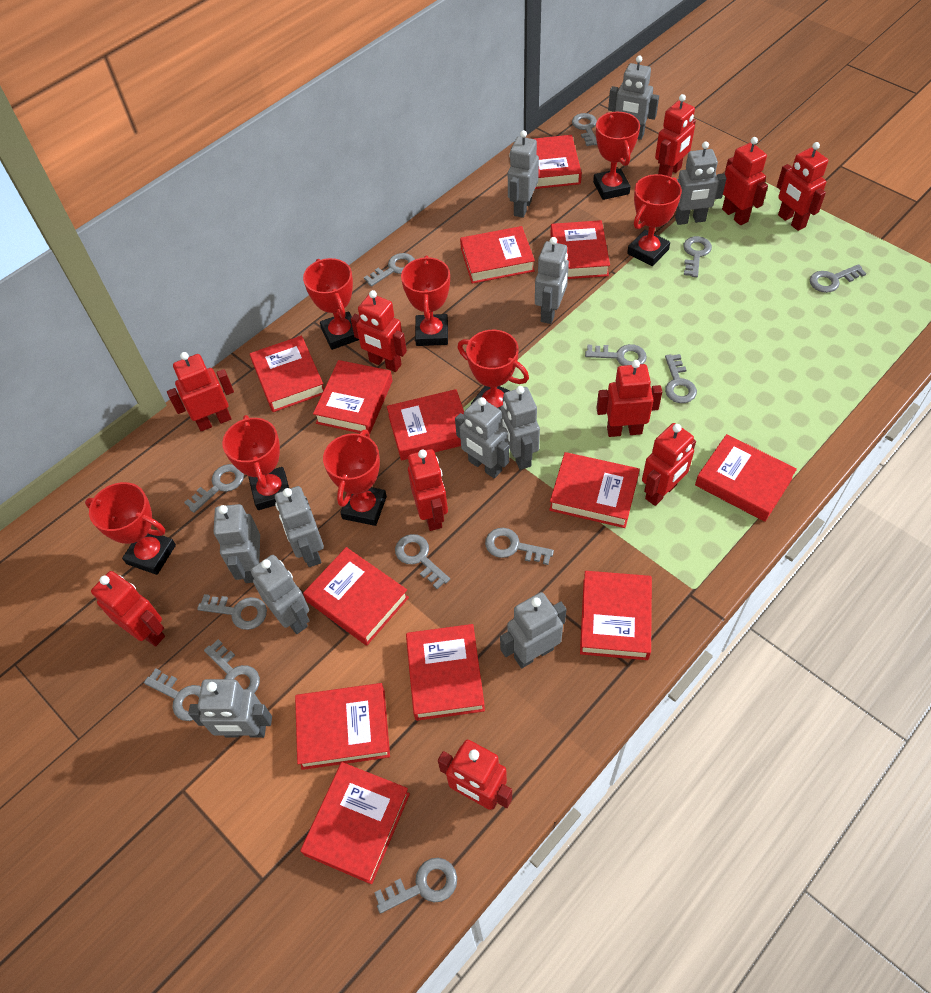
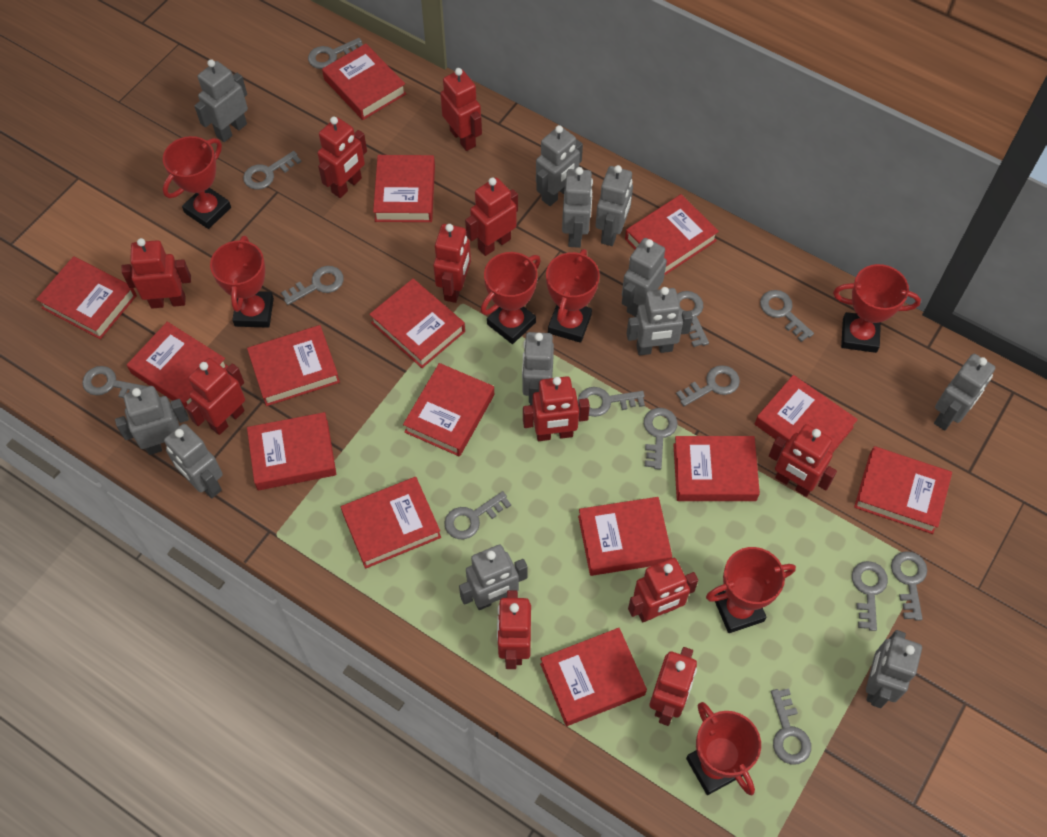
grey robot: [188,679,272,738] [214,504,260,583] [251,555,310,634] [275,486,324,567] [455,397,509,478] [500,592,567,668] [501,386,540,470] [508,130,539,218] [535,237,569,324] [608,55,659,140] [675,141,727,225] = 11 -> [115,386,189,455] [164,424,223,498] [194,59,248,142] [459,545,527,610] [522,332,554,406] [536,125,583,206] [562,167,593,248] [596,165,633,246] [622,238,667,317] [627,287,693,355] [866,630,922,708] [934,354,995,431] = 12
red book: [250,336,324,412] [295,683,390,770] [300,762,410,884] [303,547,409,646] [313,360,393,434] [387,389,464,460] [406,624,485,721] [460,226,535,284] [534,135,582,189] [549,452,640,528] [550,220,610,279] [580,571,652,660] [695,434,797,522] = 13 -> [36,256,137,339] [127,322,228,409] [247,325,340,406] [247,412,336,490] [322,44,406,120] [341,477,441,569] [369,279,465,368] [373,155,435,222] [403,363,494,457] [540,628,647,726] [578,497,672,576] [625,194,719,276] [673,436,760,501] [755,375,858,453] [854,446,952,534] = 15
red robot: [91,571,165,647] [167,352,234,431] [351,290,407,372] [408,449,448,531] [438,739,512,810] [596,360,662,437] [642,423,696,506] [655,94,696,177] [722,137,768,225] [777,142,828,231] = 10 -> [121,238,191,309] [185,358,245,435] [318,117,367,198] [433,224,471,303] [440,68,482,151] [465,178,518,256] [497,590,531,669] [523,376,590,441] [628,558,698,622] [649,647,697,726] [769,424,837,497] = 11
red trophy: [85,482,176,575] [222,415,289,510] [303,258,359,350] [323,429,387,526] [401,256,450,346] [458,330,529,410] [593,112,640,200] [627,174,682,266] = 8 -> [163,136,231,229] [210,236,274,328] [481,252,541,344] [546,249,600,343] [686,702,761,795] [706,547,796,633] [833,264,921,353] = 7

